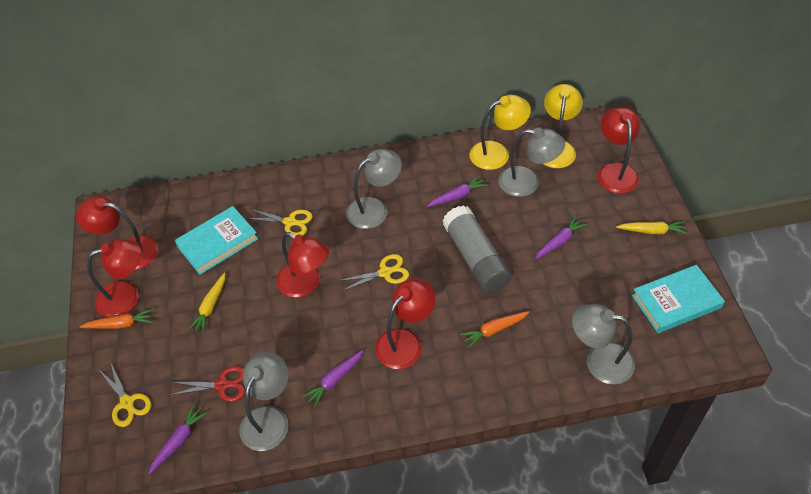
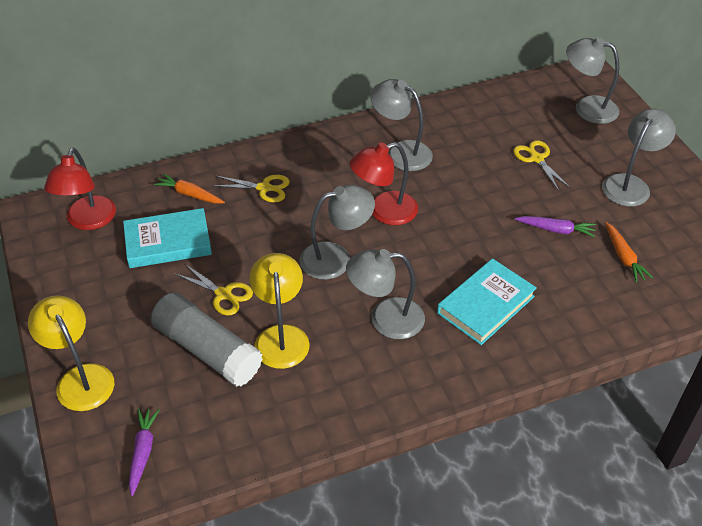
grey lamp: [239,352,289,451] [346,149,402,229] [499,127,565,197] [572,304,635,384] = 4 -> [300,185,375,280] [346,249,425,339] [370,79,433,171] [566,37,619,124] [602,108,676,207] = 5
purple carrot: [148,404,207,475] [302,350,363,408] [427,175,488,207] [535,215,588,259] = 4 -> [129,409,160,496] [515,216,596,237] = 2
red lamp: [76,196,158,270] [87,239,142,317] [276,232,329,298] [375,278,436,369] [597,107,640,194] = 5 -> [44,147,116,230] [349,142,418,225] = 2
red scissors: [170,366,245,402] = 1 -> none = 0
yellow carrot: [188,273,225,334] [616,221,688,234] = 2 -> none = 0

